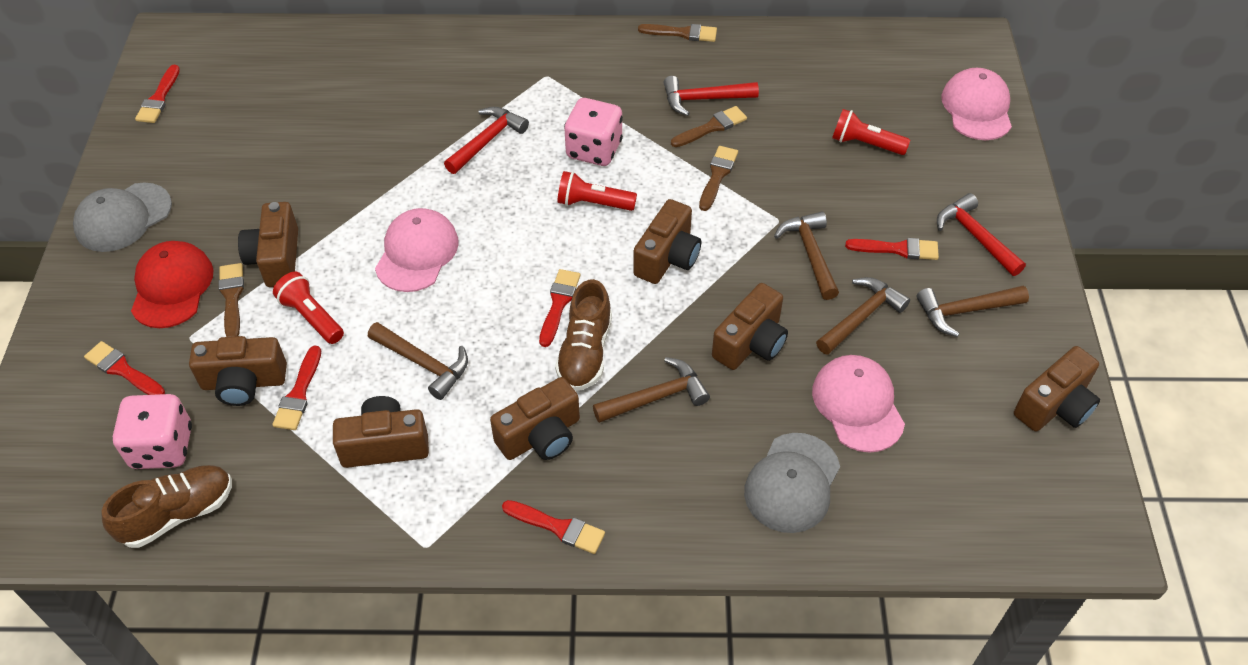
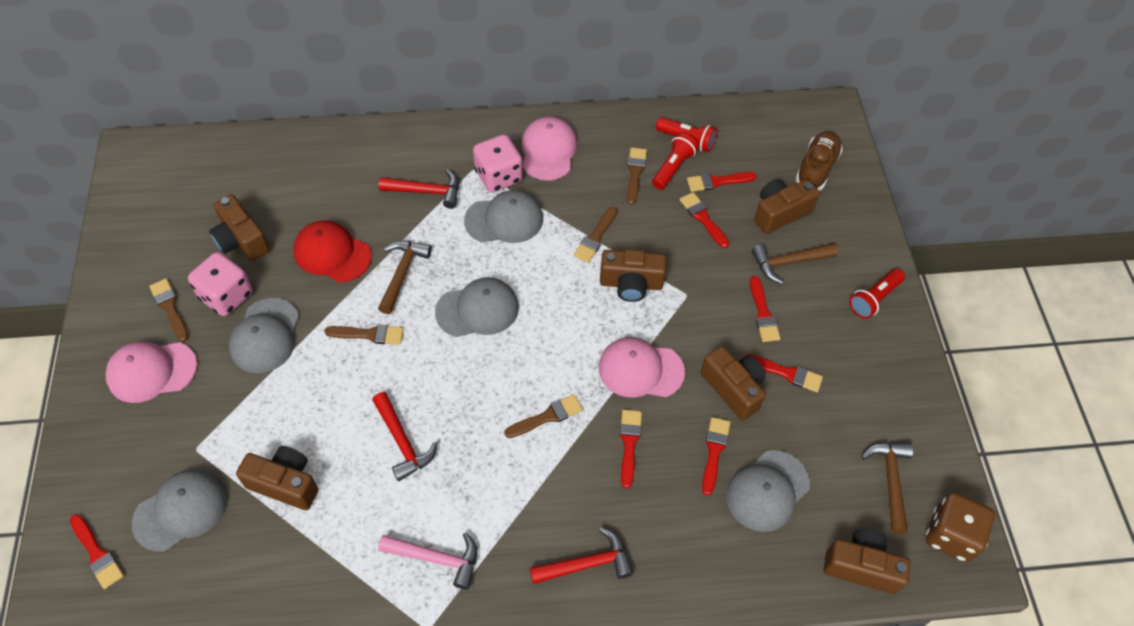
brown brush: [218,263,244,337] [638,24,717,42] [671,106,747,147] [699,146,738,211] = 4 -> [149,278,189,342] [324,325,404,345] [504,394,583,438] [574,206,617,263] [627,148,647,205] = 5
brown camera: [189,336,287,406] [238,202,298,287] [333,396,429,468] [490,377,580,460] [633,199,701,284] [712,283,788,370] [1014,346,1100,431] = 7 -> [209,194,270,261] [236,446,318,510] [600,249,667,302] [701,346,766,420] [754,179,820,234] [824,529,911,594] = 6
brown dice: none = 0 -> [926,492,995,562] = 1
brown hammer: [368,322,468,400] [593,357,710,423] [774,211,839,300] [816,277,910,355] [916,286,1029,337] = 5 -> [378,241,432,314] [752,243,838,284] [861,443,914,534] = 3
brown shoe: [102,465,232,548] [555,279,612,391] = 2 -> [795,131,843,191] = 1
grey cap: [73,183,172,252] [744,433,840,533] = 2 -> [132,469,227,552] [229,298,299,373] [435,277,519,337] [464,190,543,243] [726,450,810,532] = 5
pink hammer: none = 0 -> [378,532,477,590] = 1
red brush: [84,341,165,395] [135,65,180,123] [272,345,321,430] [502,500,605,554] [539,269,580,347] [845,238,939,260] = 6 -> [70,514,124,589] [620,409,642,488] [680,192,729,248] [687,172,756,192] [702,417,731,496] [745,354,823,392] [750,276,780,342] = 7

